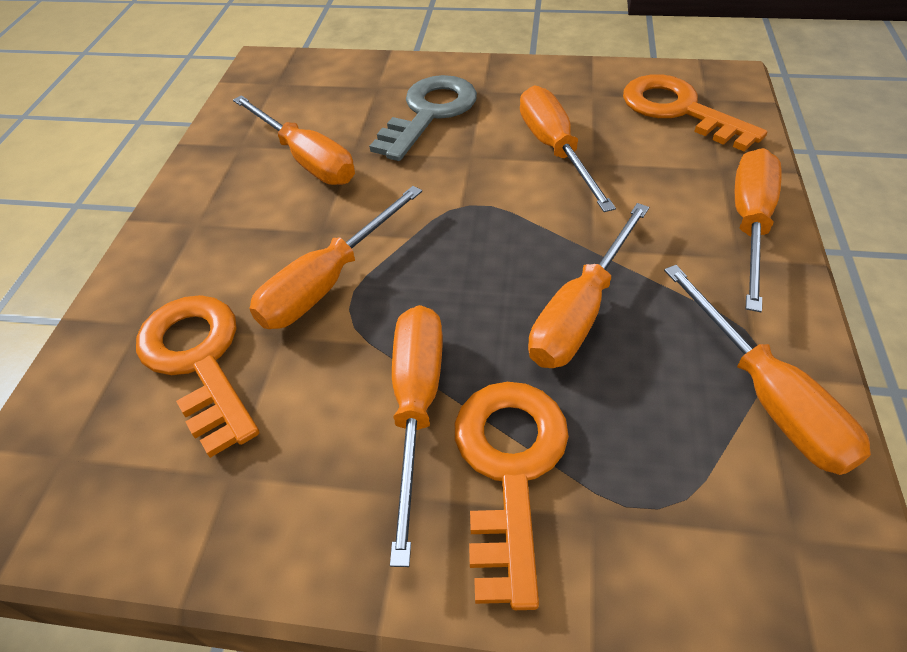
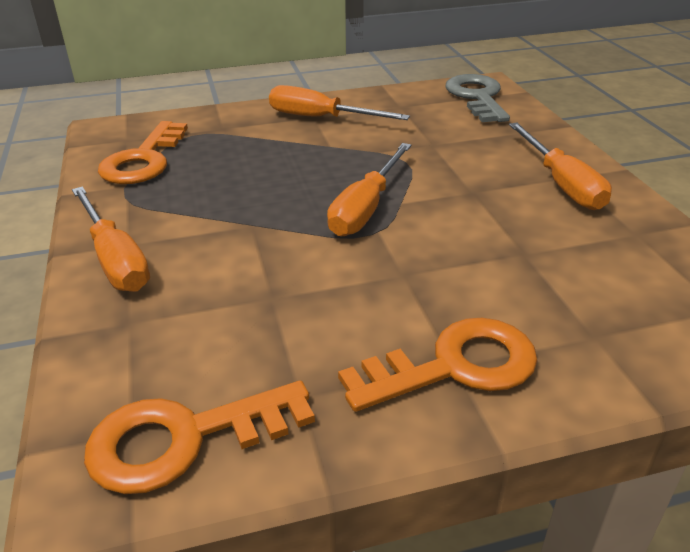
orange screwdriver: [233,95,355,185] [249,186,422,329] [390,305,443,567] [520,85,616,212] [528,203,649,368] [664,265,871,475] [735,148,781,312] = 7 -> [72,187,150,292] [269,85,410,120] [327,143,411,237] [509,123,612,210] = 4

